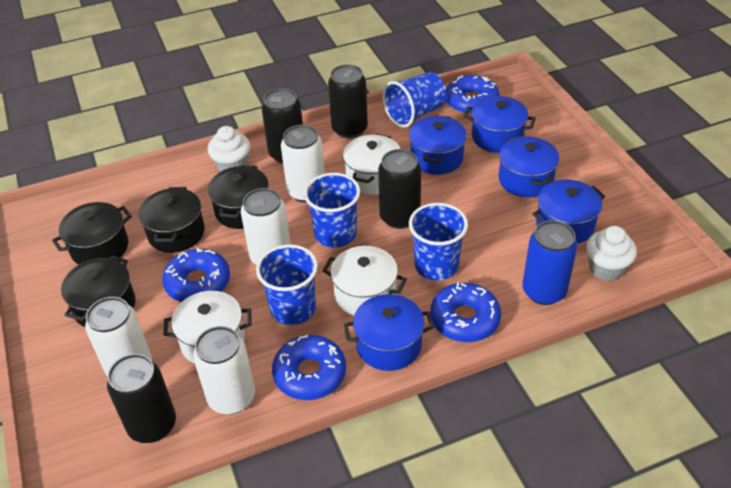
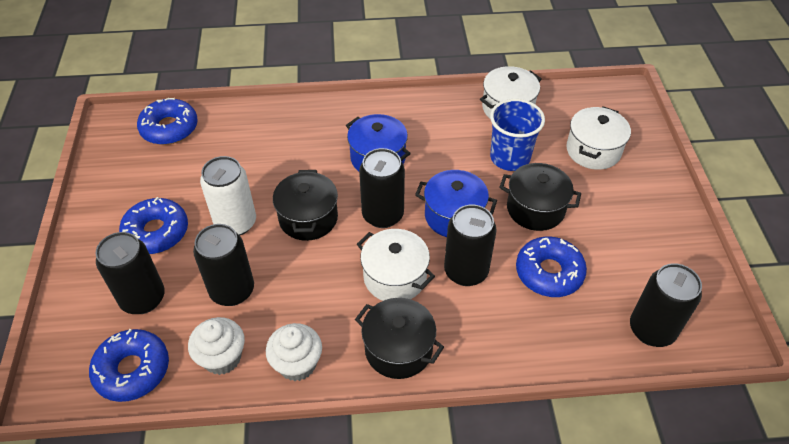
black can: [107,354,176,443] [262,88,303,163] [328,64,368,139] [378,149,421,229] = 4 -> [96,232,165,314] [193,224,254,306] [359,148,405,228] [444,205,497,286] [630,263,702,347] = 5
black pot: [52,202,132,265] [61,256,136,327] [138,187,205,253] [208,165,269,229] = 4 -> [273,170,338,241] [355,298,444,379] [499,163,581,231] = 3
blue can: [523,220,578,305] = 1 -> none = 0
blue cup: [256,244,318,325] [304,173,360,248] [382,72,447,128] [409,203,468,280] = 4 -> [490,99,545,171] = 1
blue pot: [344,294,434,371] [409,115,467,175] [464,96,536,153] [498,136,559,197] [532,179,605,244] = 5 -> [346,114,411,171] [415,170,497,237] = 2
white can: [85,297,152,377] [193,326,255,414] [241,188,291,265] [281,125,325,203] = 4 -> [200,156,256,235] = 1

